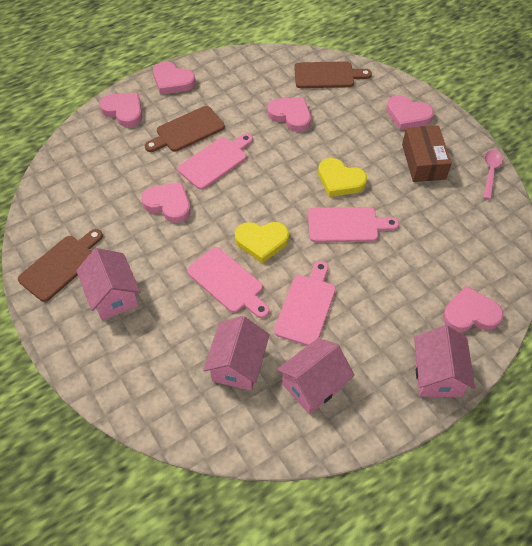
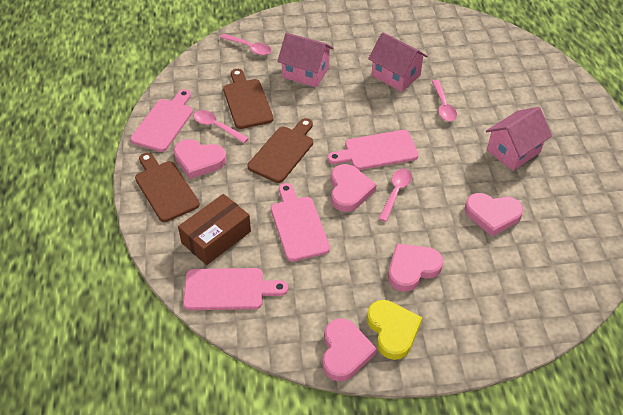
pink heart: [99,93,142,127] [142,182,191,223] [153,61,196,94] [267,97,311,132] [386,95,434,130] [443,286,504,333] = 6 -> [174,139,226,179] [322,318,377,381] [331,164,376,212] [388,244,443,292] [465,193,523,236] = 5
pink house: [76,248,140,320] [203,316,270,391] [277,338,354,414] [414,325,475,397] = 4 -> [277,33,333,87] [368,32,428,92] [486,107,552,171] = 3
pink spoon: [483,150,503,200] = 1 -> [194,110,249,143] [220,34,271,55] [378,168,412,222] [432,80,457,121] = 4
yellow heart: [235,222,289,264] [318,158,367,197] = 2 -> [367,300,422,360] = 1

